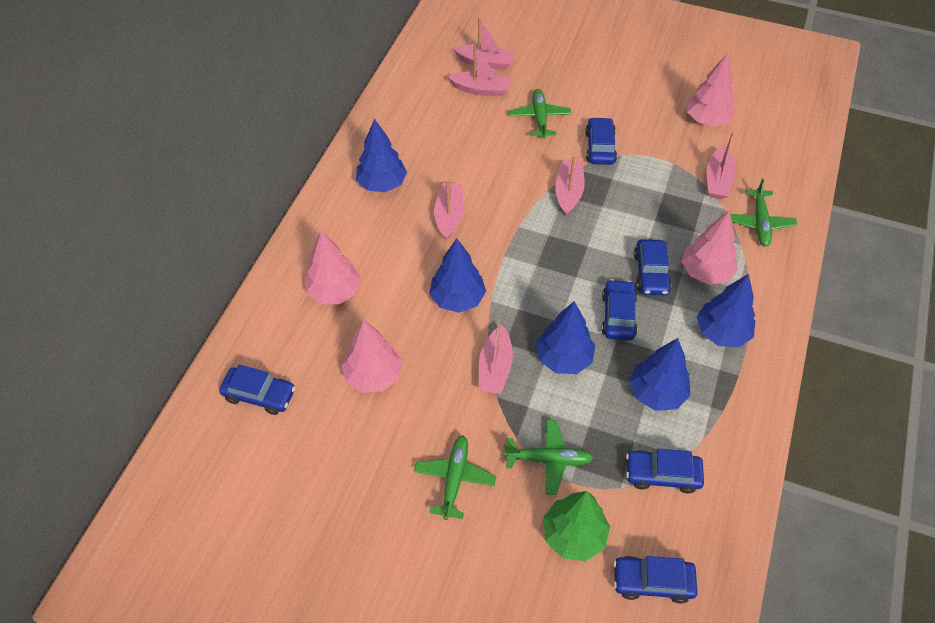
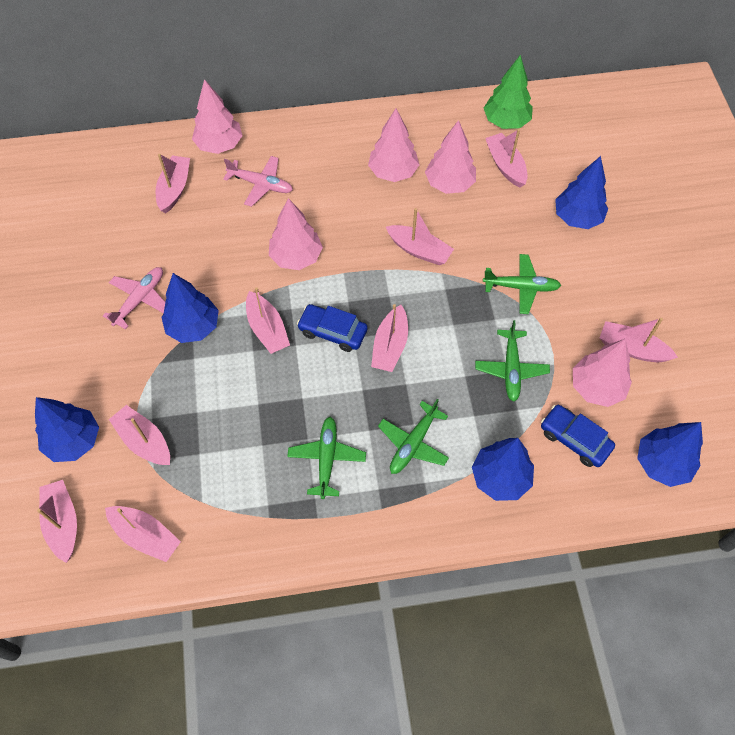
blue car: [219,365,295,415] [585,117,617,165] [601,279,637,341] [613,556,698,603] [626,448,704,493] [634,239,672,295] = 6 -> [297,304,368,352] [541,405,615,467] = 2
pink boat: [434,180,464,241] [448,45,511,96] [453,17,515,70] [479,323,513,394] [555,156,585,216] [707,132,736,199] = 6 -> [37,480,77,563] [105,506,181,562] [109,405,170,465] [156,154,190,213] [246,287,290,354] [371,304,408,372] [386,208,454,265] [485,129,528,188] [600,318,678,362] = 9
pink plane: none = 0 -> [103,267,165,329] [223,156,293,207] = 2
pink tree: [305,231,361,304] [342,320,402,393] [681,210,738,285] [687,53,735,126] = 4 -> [192,79,242,154] [269,198,323,270] [368,108,419,182] [425,120,476,194] [573,339,632,407] = 5

